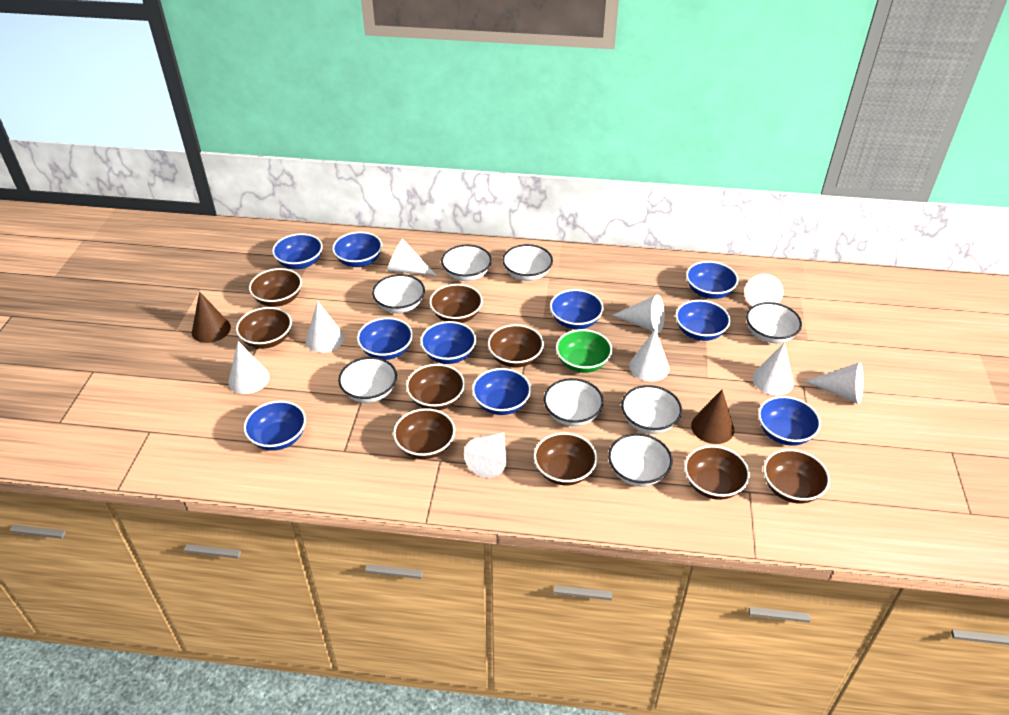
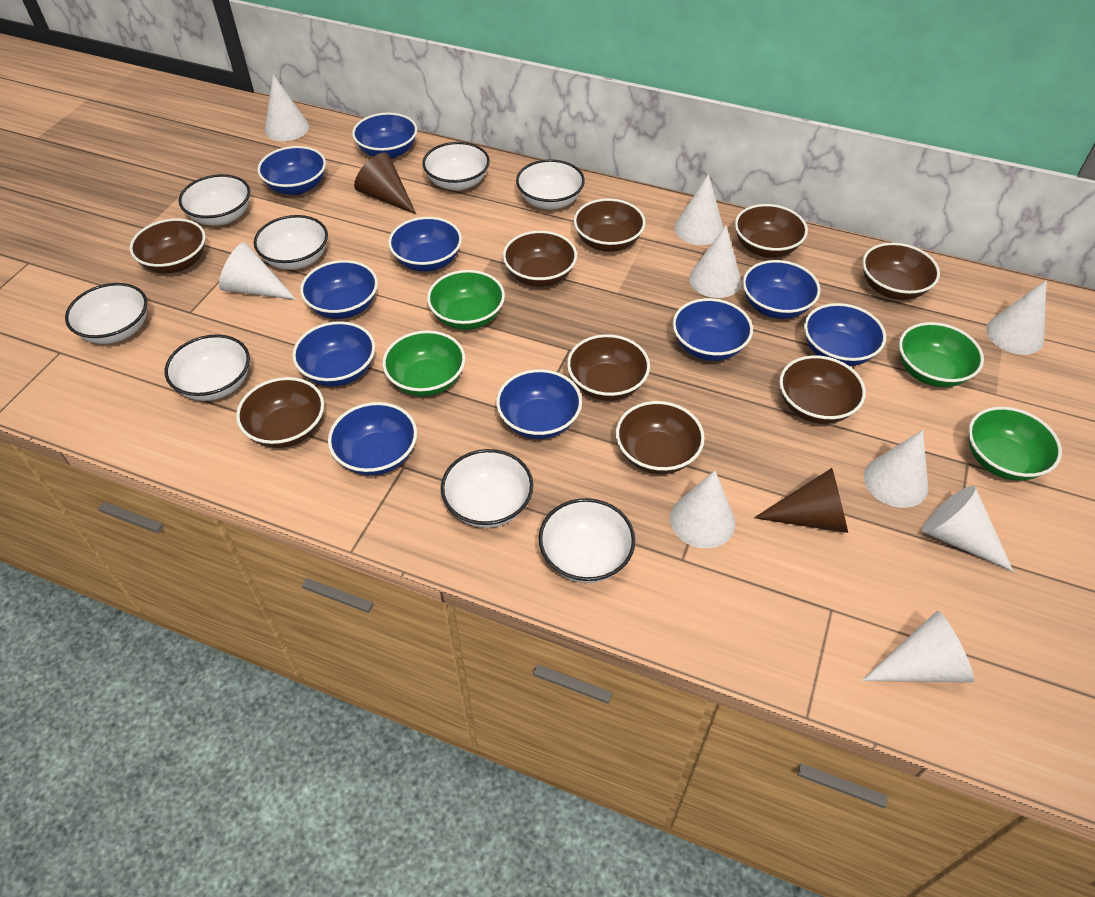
green bowl: [556,329,612,373] = 1 -> [382,330,465,397] [427,270,505,330] [899,322,984,387] [968,407,1062,481] = 4

